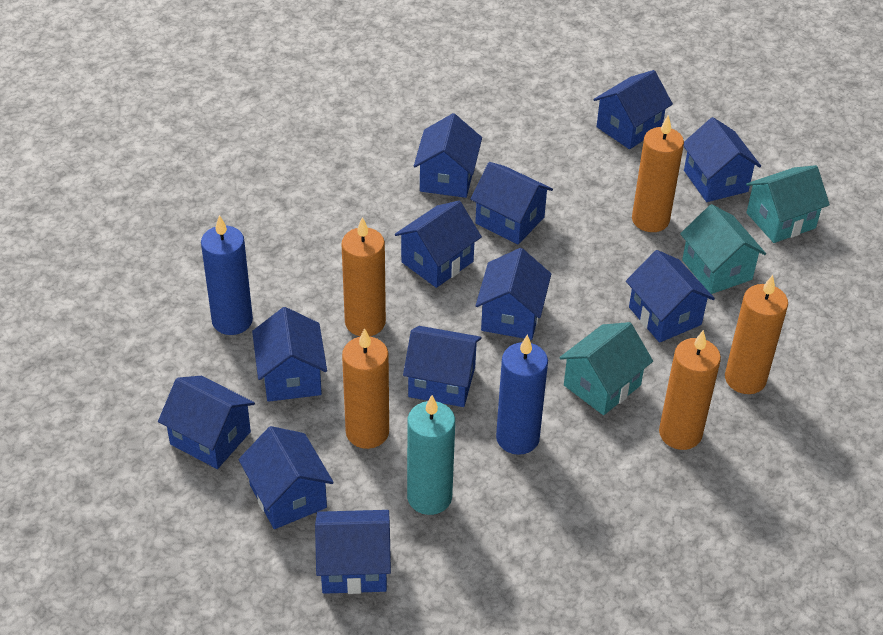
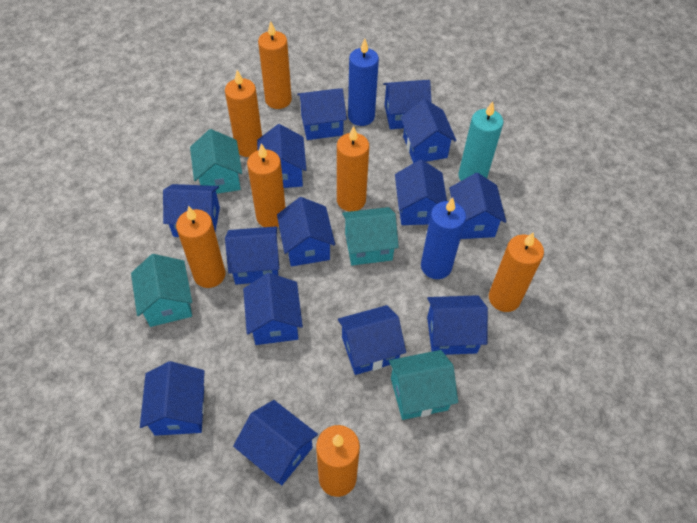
blue house: [158,376,255,469] [239,426,334,529] [252,307,327,402] [315,510,391,594] [395,201,482,288] [403,326,481,407] [414,113,482,198] [471,162,553,244] [475,248,551,340] [593,70,673,149] [626,250,715,343] [683,117,761,202] = 12 -> [140,361,205,436] [163,184,220,237] [225,227,280,284] [233,400,318,485] [243,273,303,345] [257,124,306,188] [277,197,335,267] [297,89,347,140] [338,305,406,375] [383,80,432,129] [395,159,447,225] [400,99,457,163] [427,295,488,355] [449,173,506,239] = 14
orange candle: [341,217,386,336] [342,328,389,449] [632,115,684,232] [659,330,721,450] [725,275,788,394] = 5 -> [176,206,226,288] [225,70,262,157] [247,143,286,227] [258,21,292,109] [316,425,360,497] [337,126,369,212] [489,232,544,312] = 7
turquoise house: [559,322,653,415] [680,204,766,294] [746,165,830,243] = 3 -> [131,254,192,327] [190,129,242,194] [342,207,399,265] [389,350,458,420] = 4

